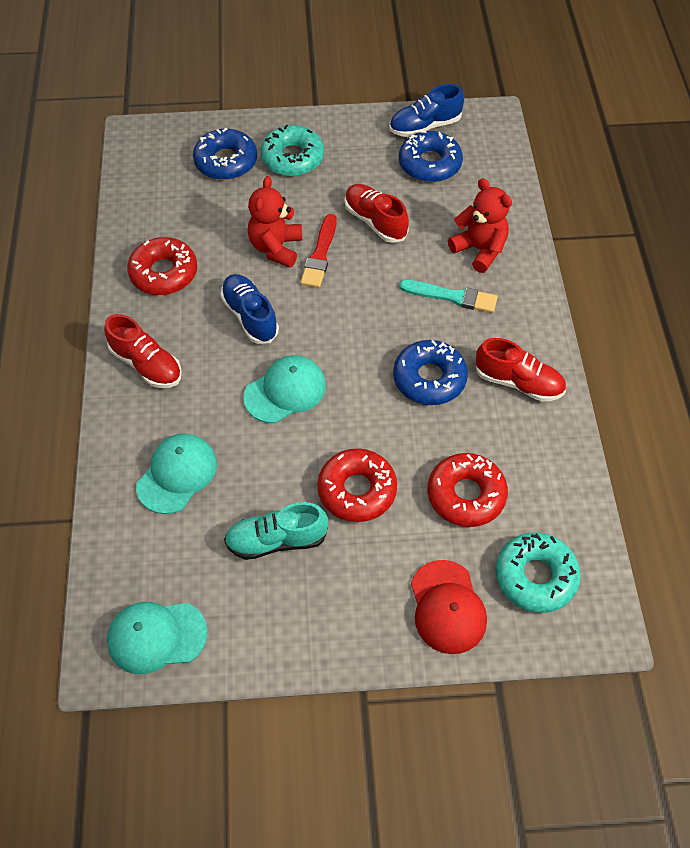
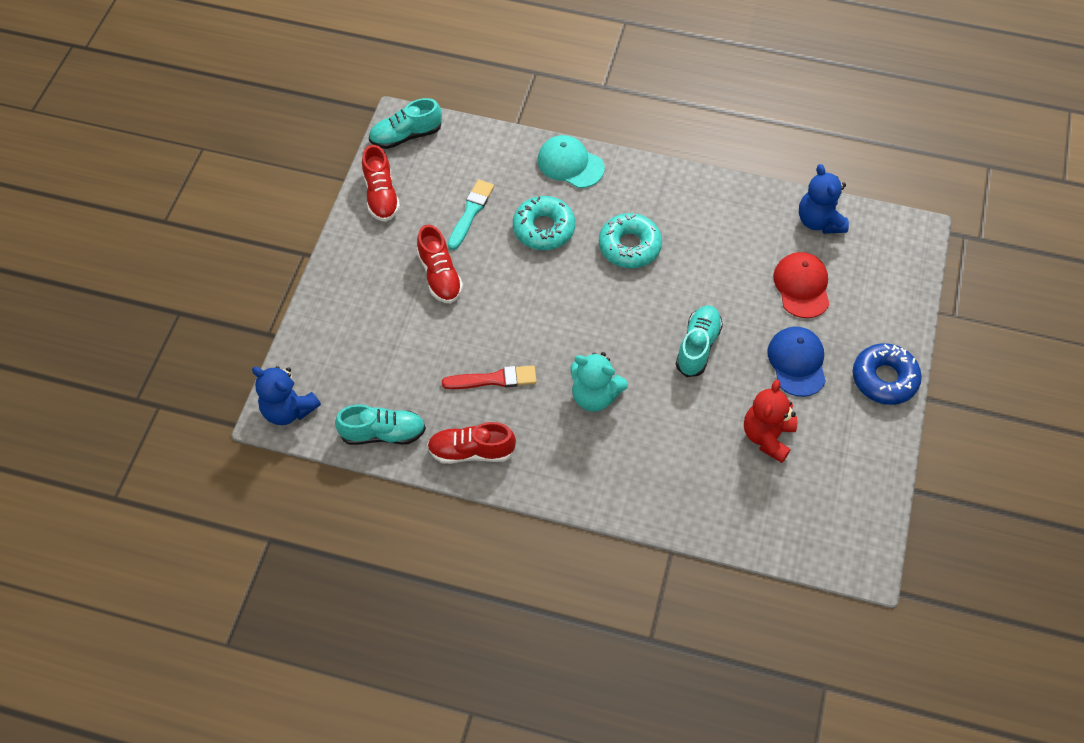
blue cap: none = 0 -> [767,327,826,397] = 1
blue donut: [193,128,257,180] [393,340,468,405] [399,130,463,182] = 3 -> [853,343,922,405] = 1
blue shoe: [220,274,279,344] [389,84,464,137] = 2 -> none = 0
blue teddy bear: none = 0 -> [252,366,321,425] [799,164,849,234] = 2
red donut: [127,237,197,295] [317,448,397,522] [427,453,508,527] = 3 -> none = 0
red teddy bear: [248,176,302,268] [448,178,512,273] = 2 -> [744,380,797,463] = 1
turquoise cap: [107,602,208,674] [136,433,217,514] [243,355,326,423] = 3 -> [537,135,605,188] = 1
turquoise shoe: [224,502,328,560] = 1 -> [335,404,426,445] [369,98,442,149] [676,305,723,377] = 3
turquoise teddy bear: none = 0 -> [571,352,628,412] = 1

